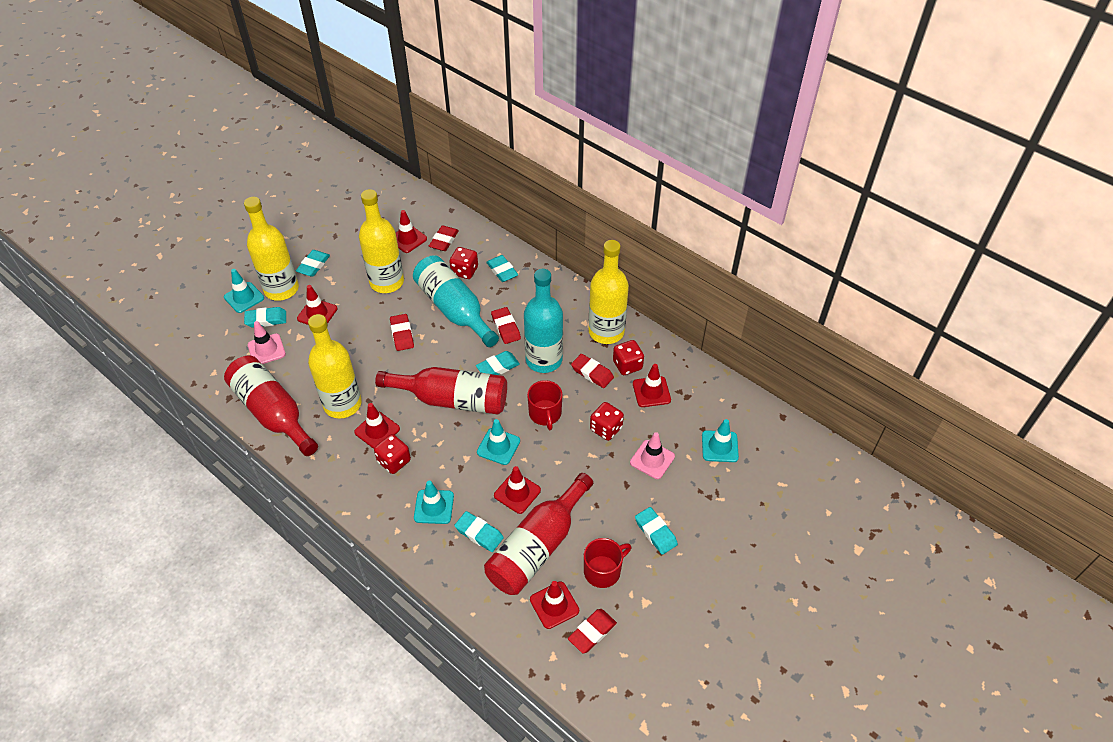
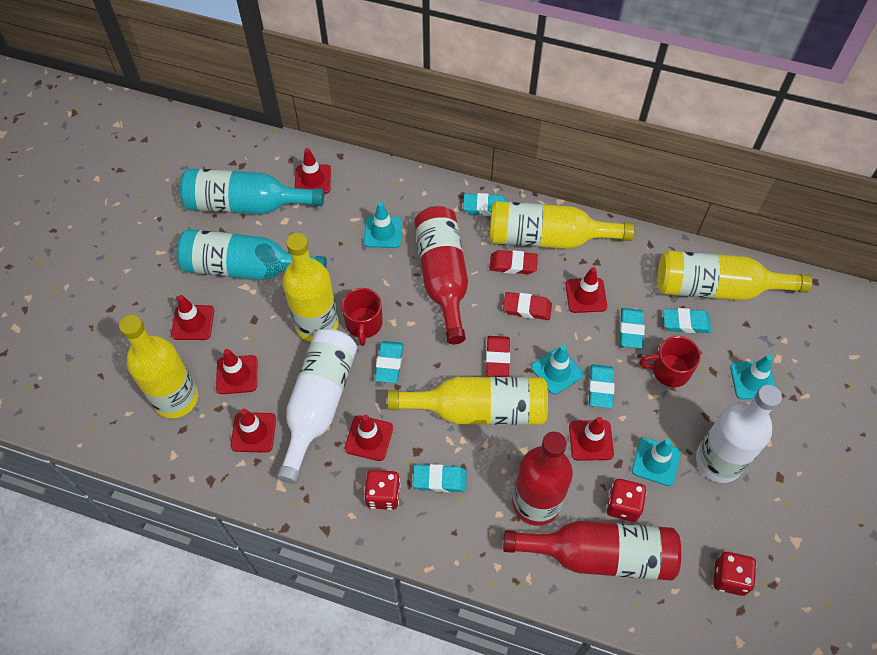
pink traffic cone: [248,321,286,364] [630,432,675,479] = 2 -> none = 0
red dice: [374,434,411,474] [449,247,478,279] [590,402,624,441] [613,340,644,375] = 4 -> [364,470,401,510] [606,479,647,522] [713,552,756,596] = 3
red eraser: [390,314,414,351] [429,225,459,251] [491,307,521,344] [568,609,617,653] [571,354,614,388] = 5 -> [486,336,510,377] [489,250,538,274] [503,292,552,320] = 3
red traffic cone: [297,285,337,325] [354,403,400,449] [396,210,427,253] [494,466,541,514] [530,581,579,629] [633,364,671,407] = 6 -> [171,295,214,340] [216,349,257,394] [231,409,276,453] [295,148,331,194] [344,415,393,461] [565,267,607,313] [569,417,614,461] = 7
white bottle: none = 0 -> [277,329,357,484] [696,385,782,483] = 2
yellow bottle: [244,197,299,301] [308,314,362,418] [359,189,404,293] [589,240,629,344] = 4 -> [119,315,198,418] [282,233,338,342] [387,377,548,425] [490,201,634,249] [657,251,812,300] = 5

